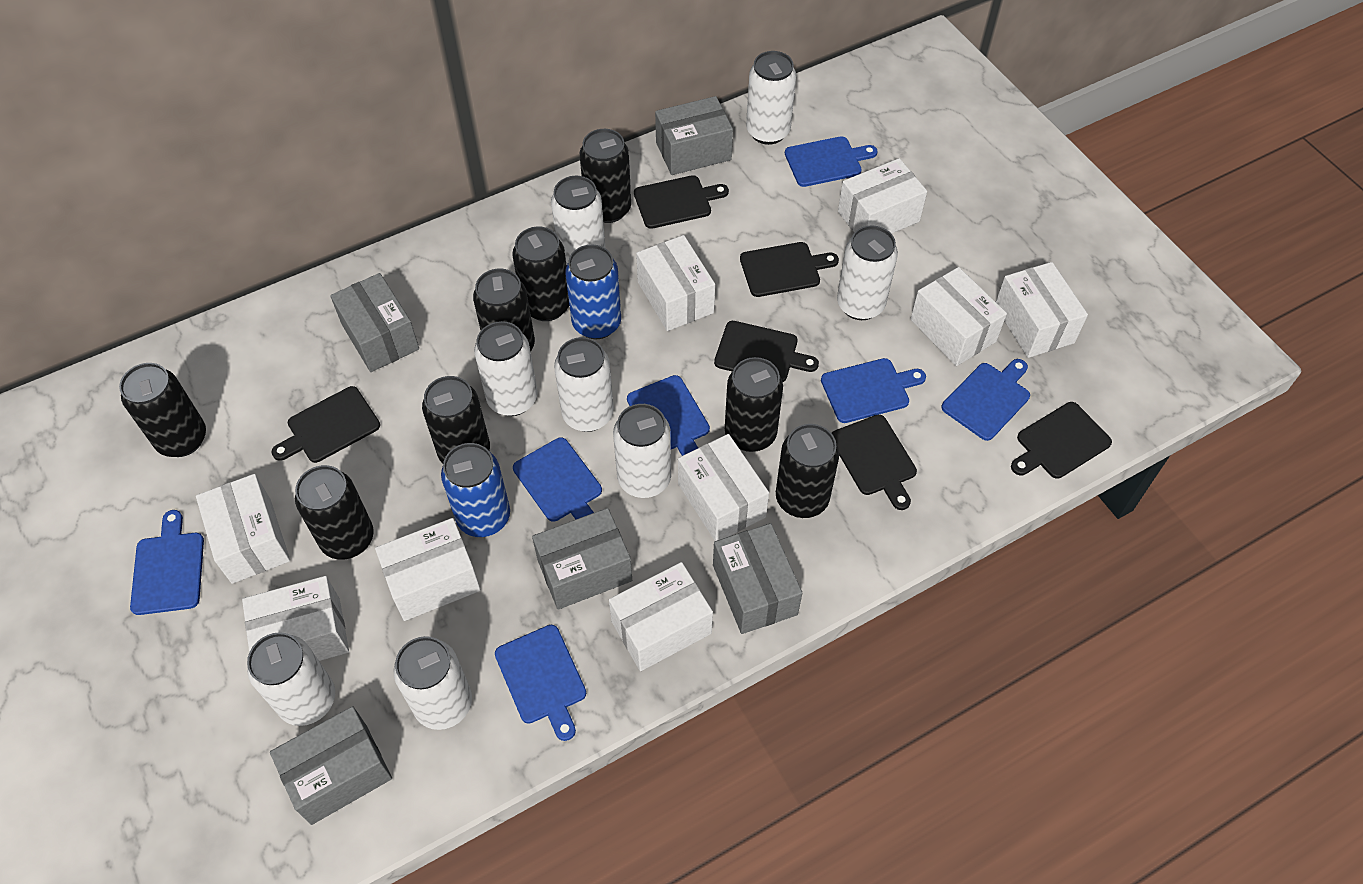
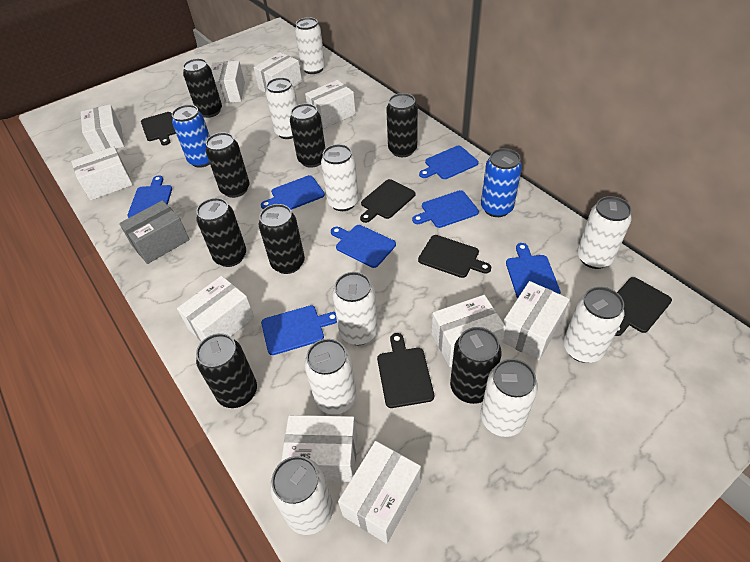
black cutting board: [271,386,380,463] [634,175,729,229] [714,321,819,382] [740,242,839,297] [832,415,917,510] [1011,402,1112,479] = 6 -> [141,112,176,146] [360,179,415,223] [377,333,434,408] [418,235,491,278] [615,277,672,336] = 5
grey box: [270,706,392,825] [330,273,419,372] [532,508,632,610] [655,96,733,175] [713,523,802,634] = 5 -> [119,200,190,264] = 1
white box: [196,474,290,584] [242,576,349,661] [375,518,481,621] [609,562,713,671] [636,235,715,331] [678,434,769,541] [838,158,927,234] [910,267,1007,366] [996,262,1088,358] = 9 -> [71,146,133,200] [81,104,124,153] [177,276,255,342] [211,61,245,103] [254,52,302,93] [281,415,357,482] [305,80,356,129] [338,441,421,544] [432,295,506,367] [502,281,570,360] = 10
white can: [247,632,335,726] [394,636,472,730] [474,321,538,416] [551,176,605,265] [554,337,614,432] [613,404,671,498] [746,51,796,145] [837,225,898,320] = 8 -> [266,77,298,139] [270,456,333,535] [295,17,325,74] [305,339,357,415] [321,144,359,211] [332,272,378,345] [481,359,538,437] [563,287,624,363] [577,196,632,269] = 9

